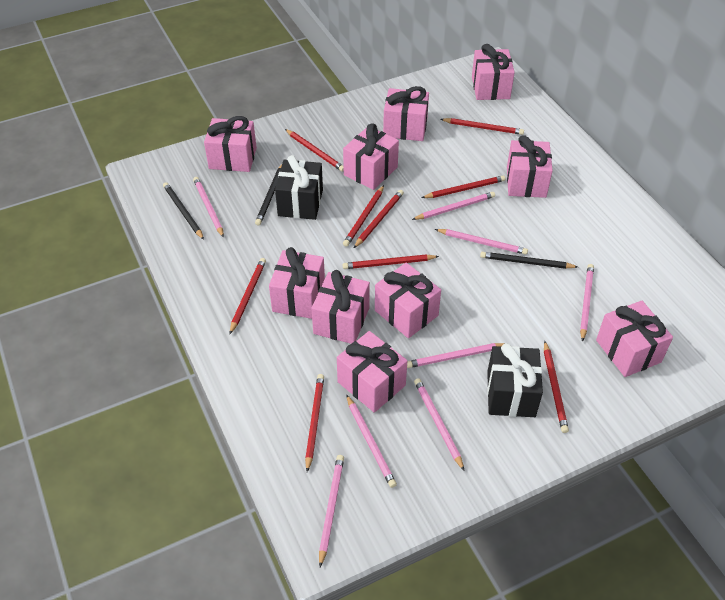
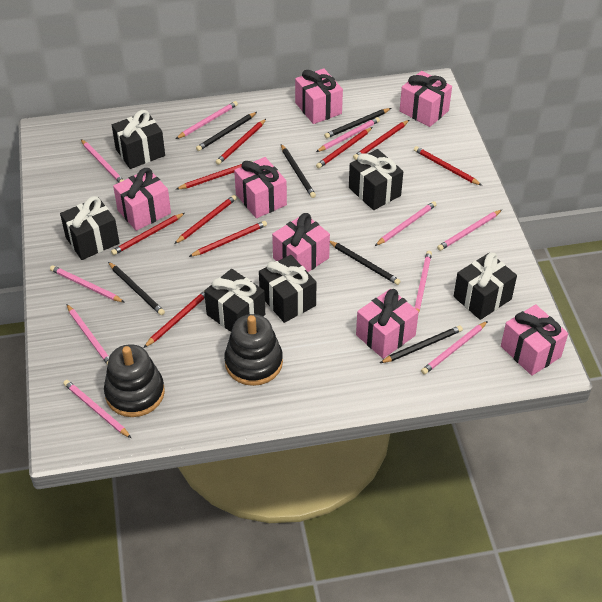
black gift: [275,155,323,220] [487,343,543,417] = 2 -> [60,196,120,260] [112,110,165,169] [204,269,265,332] [259,255,317,323] [349,149,403,210] [454,252,517,320] = 6
black pencil: [163,182,204,240] [255,164,282,225] [480,252,578,269] = 3 -> [108,262,165,315] [196,112,257,151] [281,144,316,198] [324,108,391,138] [330,241,401,285] [380,325,463,363] = 6
black stacking toy: none = 0 -> [104,344,165,417] [224,314,283,386] = 2
pink gift: [204,116,257,172] [269,247,325,319] [311,270,370,344] [337,331,407,413] [343,124,399,190] [375,263,441,338] [383,86,429,141] [472,44,515,100] [507,135,553,198] [596,301,673,377] = 10 -> [113,168,171,231] [234,157,287,218] [272,213,330,272] [295,68,343,124] [356,289,419,359] [400,71,452,127] [501,304,568,376] = 7
pink pencil: [193,177,224,238] [319,455,344,567] [346,394,397,488] [407,343,505,368] [412,192,495,220] [414,378,464,470] [435,229,528,255] [580,264,594,342] = 8 -> [50,265,125,303] [63,380,131,438] [67,304,109,365] [81,139,124,183] [176,101,238,139] [316,117,380,152] [375,201,437,246] [415,251,432,312] [421,321,488,374] [437,210,502,251] = 10

